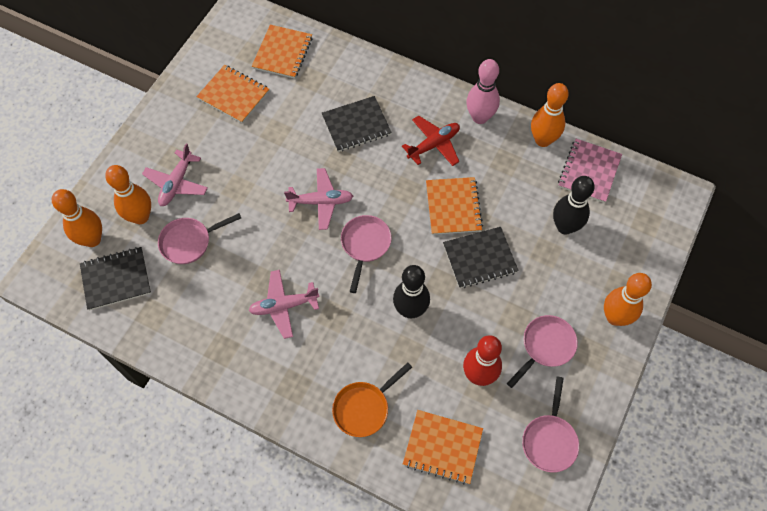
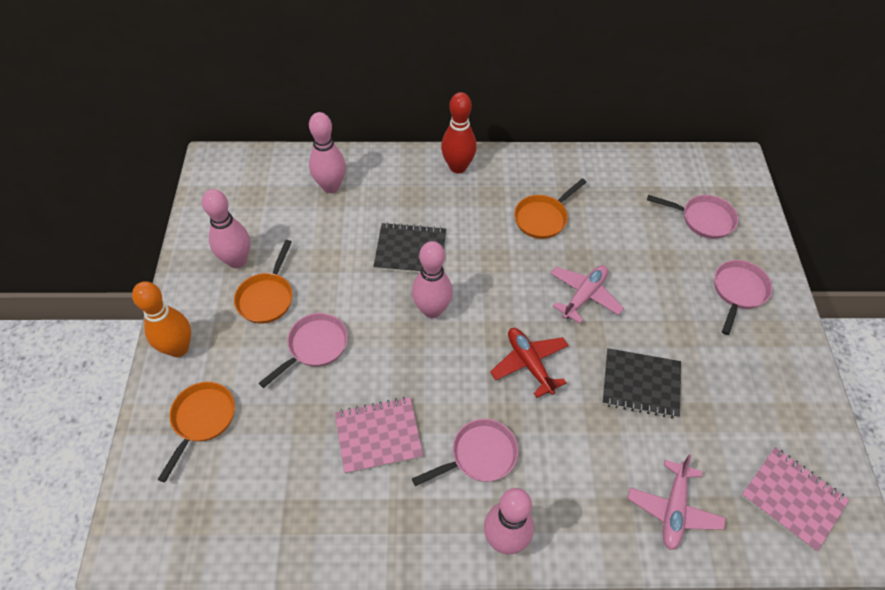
black bowling pin: [393,265,430,318] [553,176,595,235] = 2 -> none = 0
black notebook: [80,247,151,311] [322,96,392,152] [443,227,519,288] = 3 -> [373,222,446,273] [602,348,681,418] = 2
orange bowling pin: [52,189,102,247] [105,165,151,224] [531,83,569,147] [604,273,652,326] = 4 -> [132,281,191,357] = 1
orange notebook: [196,65,269,123] [252,25,312,79] [403,410,483,485] [426,177,483,235] = 4 -> none = 0
orange pan: [332,362,412,437] = 1 -> [158,382,235,482] [234,240,293,324] [514,178,587,239] = 3
pink bowling pin: [466,59,500,124] = 1 -> [202,189,250,268] [309,112,346,193] [412,241,453,318] [484,488,534,554] = 4
pink notebook: [558,139,622,203] = 1 -> [335,397,423,474] [741,447,849,552] = 2
pink plane: [142,143,208,206] [249,270,319,339] [284,168,353,230] = 3 -> [550,265,624,324] [628,455,726,550] = 2

